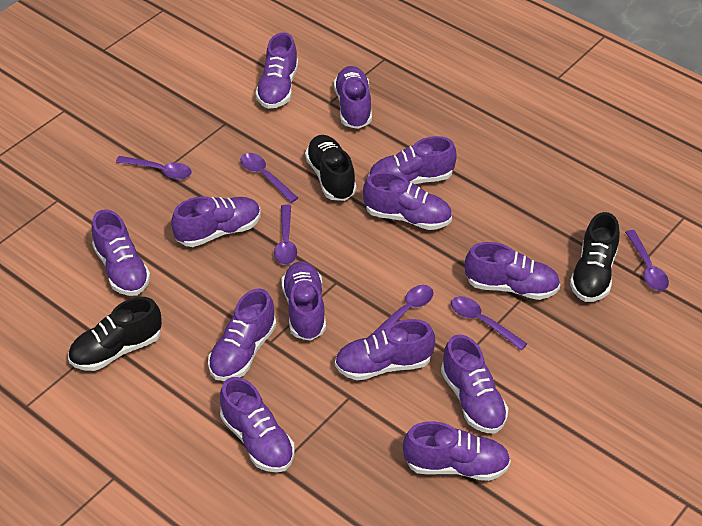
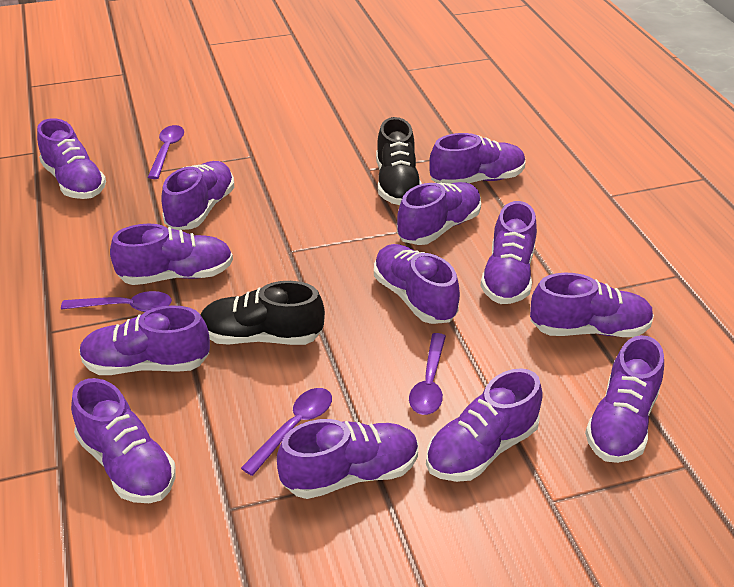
black shoe: [68,297,162,371] [305,135,356,201] [570,212,620,302] = 3 -> [201,281,325,345] [376,117,422,205] = 2
purple spoon: [116,156,192,179] [240,153,298,203] [274,204,297,265] [369,285,433,337] [451,296,527,350] [625,230,669,291] = 6 -> [61,291,172,312] [148,125,184,179] [241,388,332,476] [409,333,446,415] = 4

